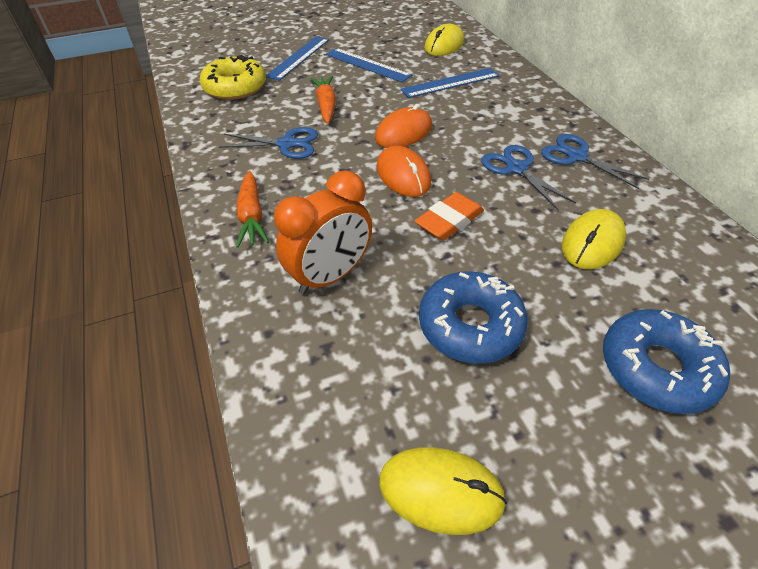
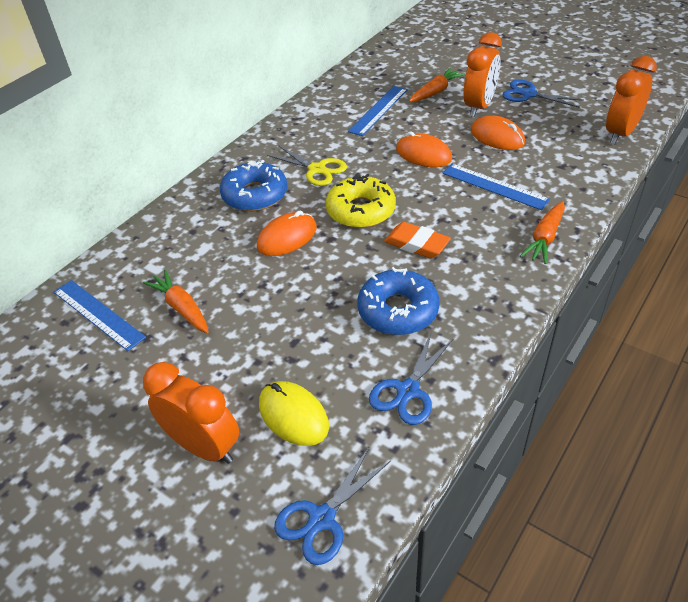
orange carrot: [236,171,269,248] [311,76,336,124] = 2 -> [143,270,209,333] [409,68,466,102] [520,201,565,264] = 3
orange clock: [274,170,372,294] = 1 -> [143,362,239,464] [463,32,502,117] [606,56,657,144] = 3
orange mouse: [375,104,432,148] [377,146,431,197] = 2 -> [257,211,317,256] [396,132,452,167] [471,115,525,150] = 3
yellow mouse: [379,447,507,535] [424,24,465,56] [562,209,626,269] = 3 -> [259,381,329,446] = 1
yellow scissors: none = 0 -> [267,146,347,186] = 1

